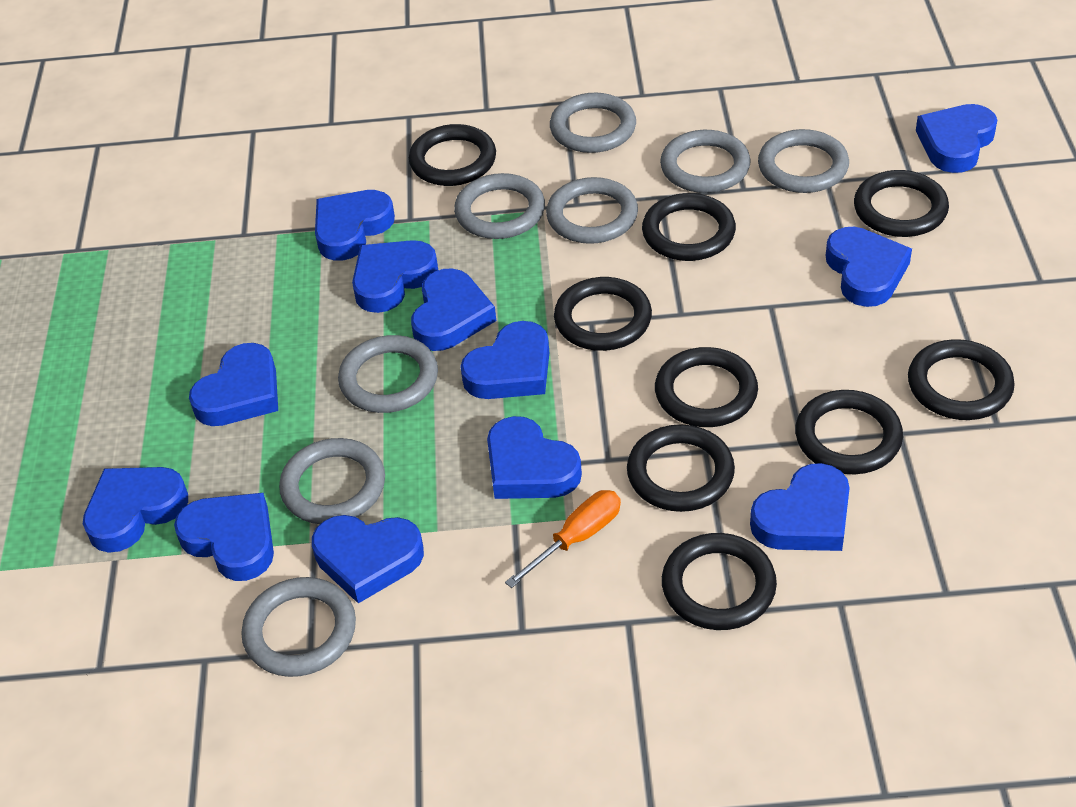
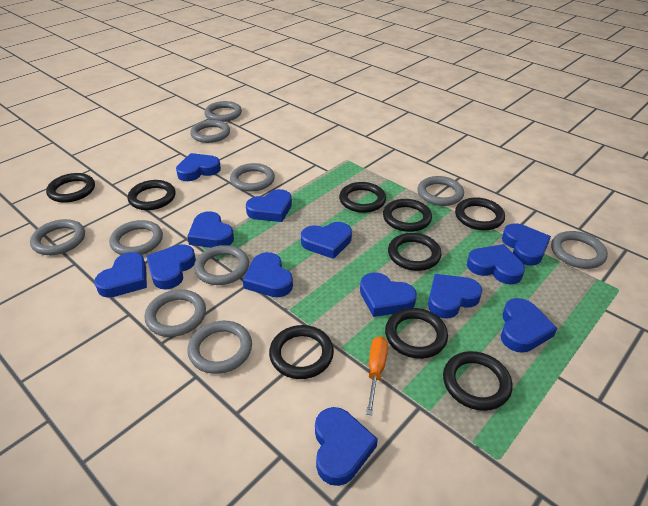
blue heart: [83,467,188,553] [174,493,274,581] [189,343,278,426] [312,515,424,603] [315,190,395,261] [352,240,438,313] [411,268,496,351] [460,321,549,399] [487,416,582,499] [750,463,850,551] [826,227,912,307] [916,104,997,173] = 12 -> [94,252,147,298] [146,244,196,289] [176,153,221,181] [187,211,234,248] [243,252,293,297] [246,189,292,222] [301,222,352,259] [315,407,378,486] [360,272,417,317] [428,274,483,318] [467,244,525,284] [501,298,557,353] [502,223,551,266] = 13
grey ring: [241,577,356,677] [279,438,385,524] [338,335,438,413] [454,173,545,239] [546,177,638,244] [550,93,636,153] [660,130,751,193] [758,129,849,193] = 8 -> [30,219,85,255] [109,220,163,255] [145,290,206,337] [187,321,252,374] [190,120,230,143] [194,245,249,285] [204,101,242,122] [230,163,275,192] [417,176,464,206] [551,231,608,269] = 10

